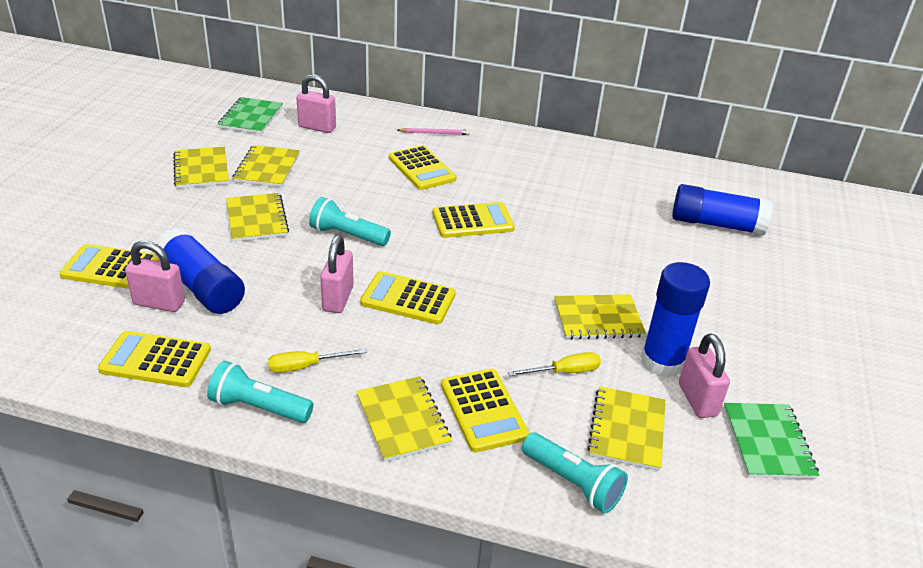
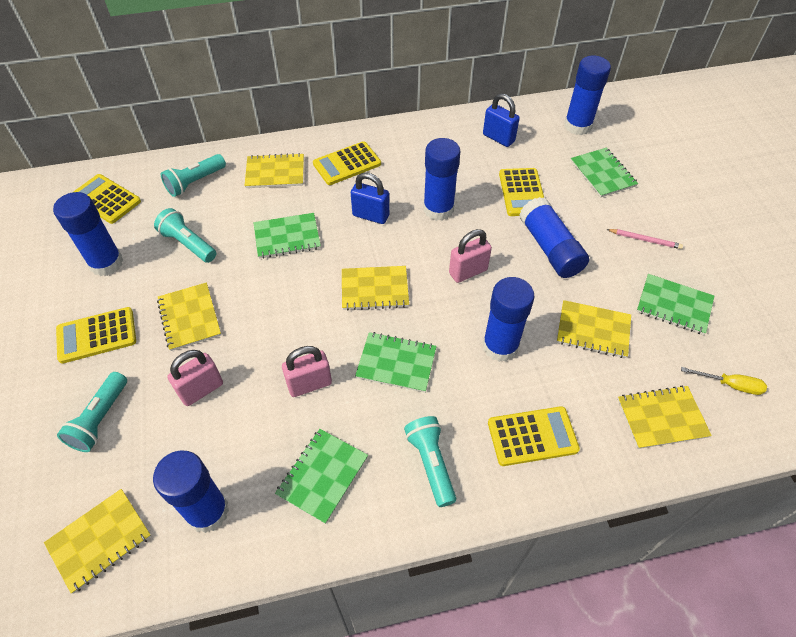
blue glue stick: [155,228,245,314] [641,262,710,377] [672,184,773,236] = 3 -> [53,192,123,276] [153,451,229,533] [423,138,461,221] [482,277,535,362] [519,197,589,278] [564,56,611,135] = 6
blue padlock: none = 0 -> [351,172,389,224] [483,93,520,147] = 2
green notebook: [218,97,283,134] [724,403,819,479] = 2 -> [253,213,321,259] [275,429,368,524] [355,332,437,393] [571,148,638,198] [636,274,714,335] = 5
pink padlock: [125,241,185,312] [296,74,336,133] [320,235,354,313] [679,333,730,418] = 4 -> [167,350,223,406] [282,346,332,397] [449,229,492,283] = 3
turquoise flashlight: [207,361,314,423] [309,197,391,246] [522,433,628,513] = 3 -> [57,372,127,452] [154,208,216,263] [161,154,226,197] [404,416,456,507] = 4
yellow calculator: [59,244,159,289] [98,331,211,387] [360,271,456,324] [389,145,457,190] [432,202,515,238] [441,369,529,453] = 6 -> [56,307,136,364] [73,174,141,224] [313,141,381,185] [488,406,580,466] [499,168,544,216] = 5
yellow screwdriver: [268,349,367,373] [508,352,601,376] = 2 -> [681,367,767,395] = 1

